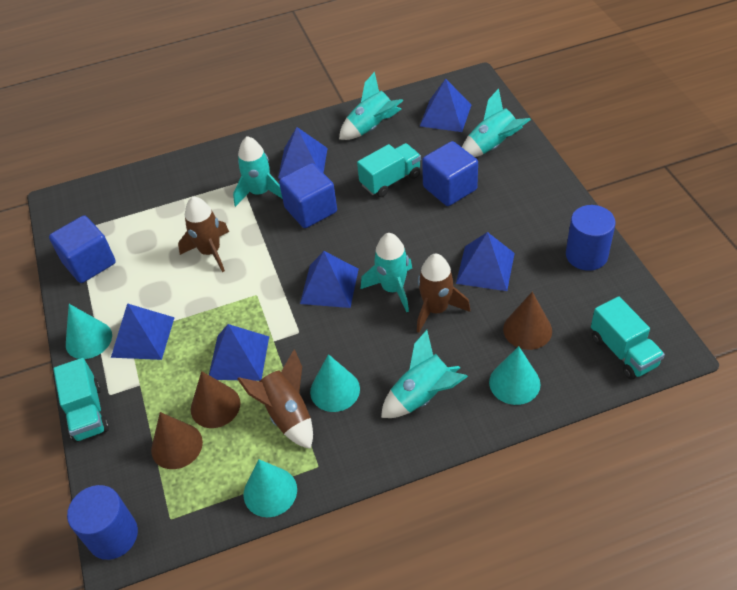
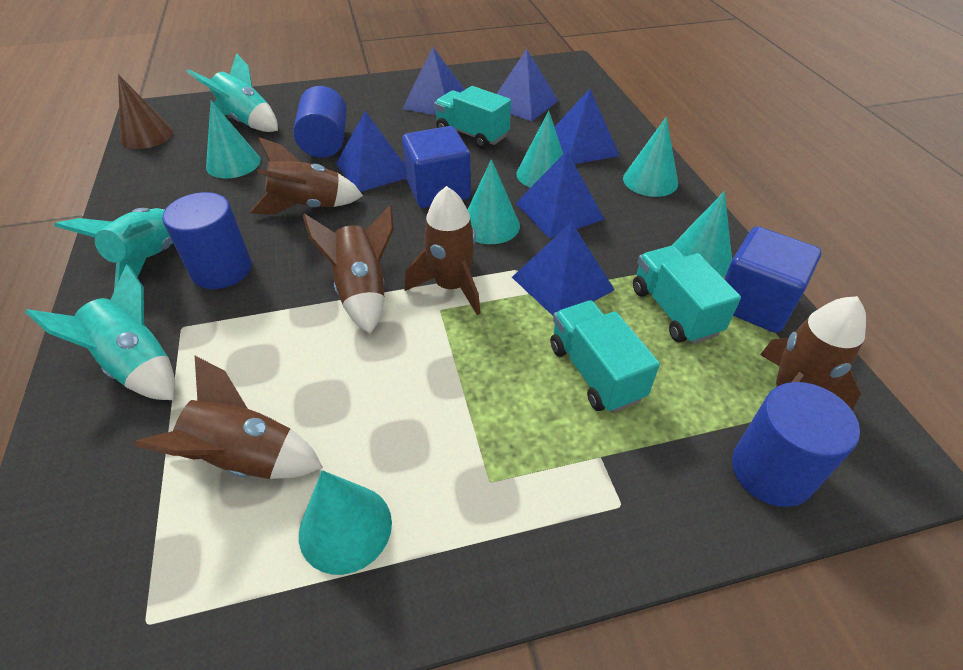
blue cube: [49,215,116,283] [279,163,337,228] [422,141,478,206] = 3 -> [402,126,471,208] [724,226,821,333] = 2
blue cylinder: [67,485,138,560] [566,205,616,271] = 2 -> [162,192,252,289] [293,86,347,158] [732,382,860,507] = 3
brown cone: [151,412,203,469] [191,371,240,428] [503,292,552,350] = 3 -> [118,74,173,149] = 1
brown rocket: [178,197,229,272] [237,349,313,449] [417,254,470,333] = 3 -> [134,356,323,479] [250,137,363,215] [303,206,394,334] [405,186,481,315] [760,296,866,410] = 5
turquoise cone: [66,304,112,359] [244,459,297,517] [310,354,360,412] [489,346,541,405] = 4 -> [206,100,261,178] [299,470,392,575] [467,159,520,244] [516,111,563,188] [623,116,678,197] [671,191,732,277] = 6
turquoise rocket: [233,136,282,207] [339,72,403,140] [361,233,412,312] [381,330,468,418] [462,89,531,157] = 5 -> [25,264,175,400] [55,208,173,291] [186,53,278,132] = 3

